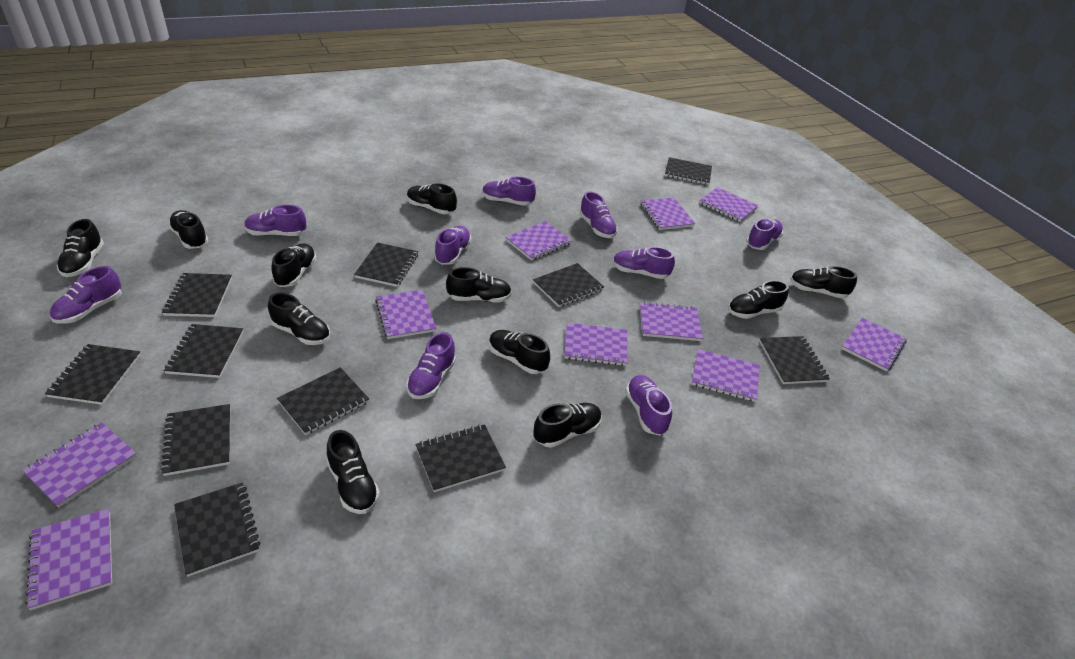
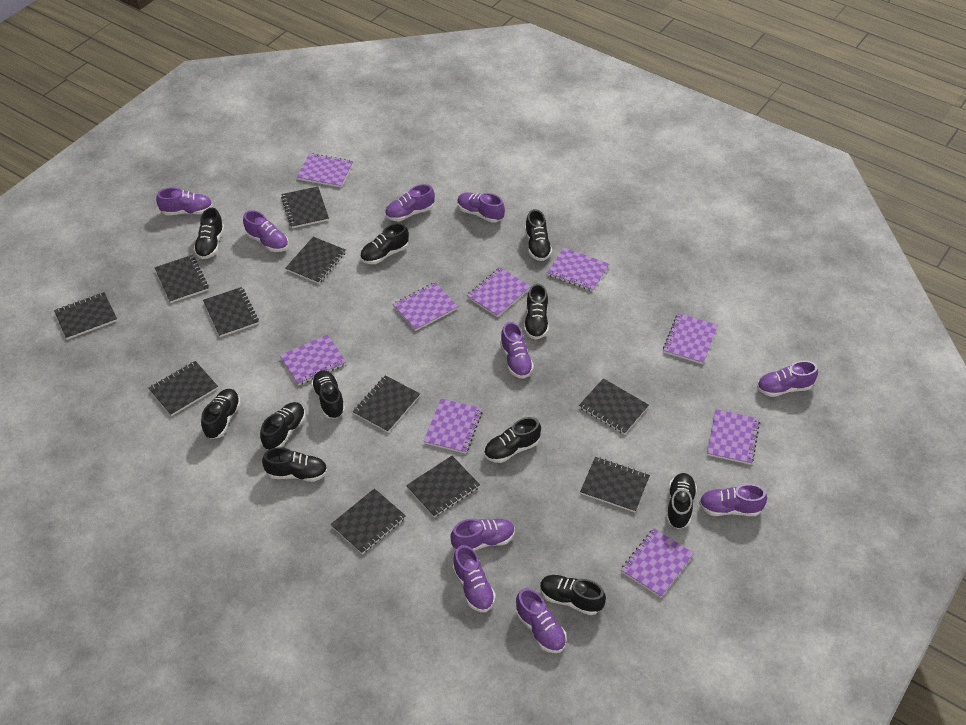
purple notebook: [22,422,137,507] [25,509,112,610] [375,290,436,339] [505,221,572,261] [564,323,628,366] [640,197,695,230] [640,302,703,341] [691,349,760,402] [699,187,758,222] [842,318,906,371] = 10 -> [280,334,346,385] [297,153,353,187] [393,282,458,331] [423,398,482,454] [467,267,531,317] [547,247,609,292] [621,528,694,597] [663,313,718,364] [707,409,760,465] = 9
purple shoe: [50,266,122,324] [245,205,307,236] [407,332,456,399] [434,226,471,265] [482,177,536,206] [580,191,617,238] [613,247,675,279] [625,375,672,435] [746,218,783,250] = 9 -> [156,188,213,215] [243,210,289,252] [385,184,435,221] [451,519,515,551] [453,545,496,612] [457,192,505,223] [500,322,534,379] [516,588,567,653] [699,484,767,516] [757,361,818,397] = 10

